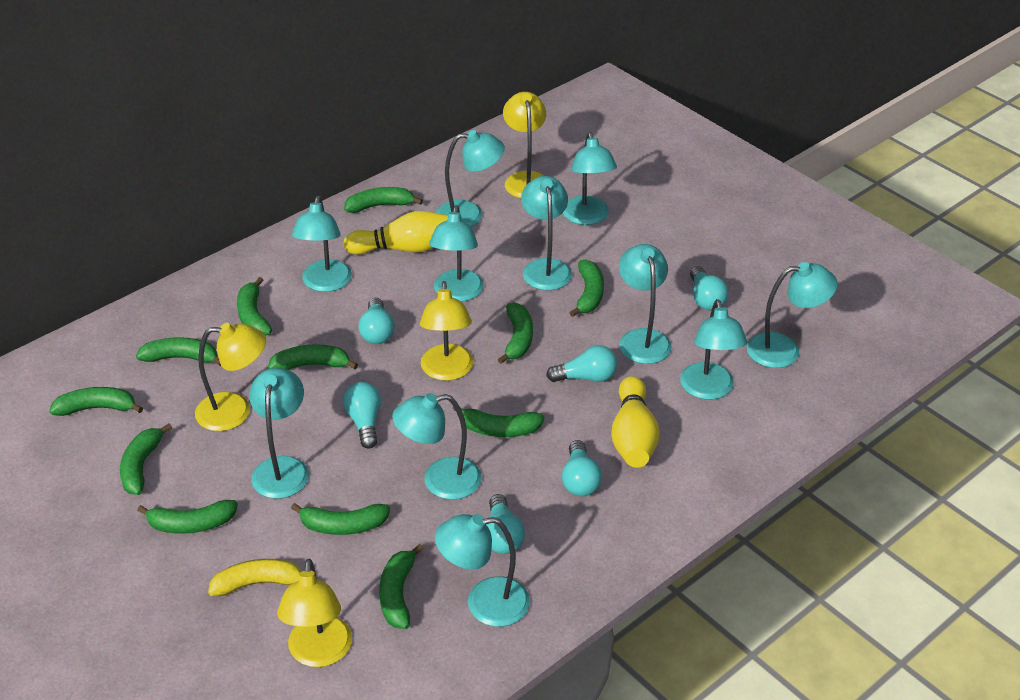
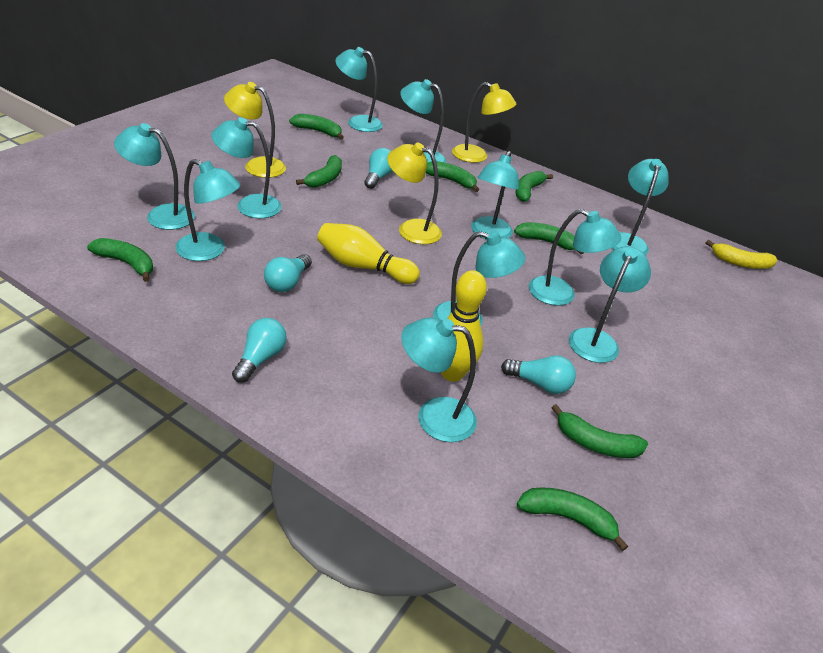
green banana: [49,387,143,416] [120,423,172,495] [136,337,221,366] [137,500,238,534] [237,277,272,336] [268,344,358,370] [291,503,390,535] [344,187,423,213] [379,544,424,629] [452,407,544,437] [498,302,533,364] [570,260,604,317] = 12 -> [87,238,153,282] [289,114,344,139] [296,155,342,188] [426,161,479,192] [514,222,584,254] [516,171,553,202] [517,487,628,551] [551,404,648,458] = 8
turquoise light bulb: [343,382,381,449] [358,298,395,344] [486,494,525,554] [546,345,617,382] [562,440,602,496] [690,266,728,310] = 6 -> [232,318,287,383] [264,254,312,292] [364,148,393,189] [501,355,576,394] = 4
yellow lamp: [195,323,266,431] [277,559,352,667] [420,281,473,381] [503,92,546,198] = 4 -> [224,82,286,178] [387,143,442,244] [452,82,516,163] = 3

